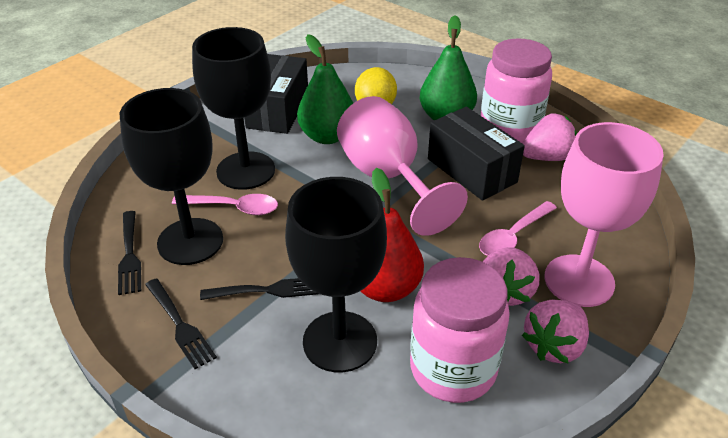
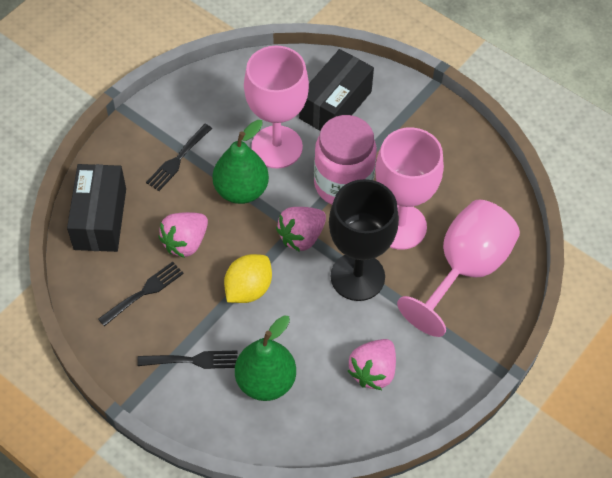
black goblet: [120,88,223,265] [192,27,275,190] [285,177,387,372] = 3 -> [329,179,399,301] = 1
pink goblet: [337,96,468,236] [544,122,664,307] = 2 -> [244,46,309,169] [375,127,444,250] [397,199,520,337] = 3
pink jar: [410,257,510,403] [481,39,552,143] = 2 -> [314,115,377,205] = 1
pink spoon: [172,194,278,215] [479,201,557,256] = 2 -> none = 0
red pear: [361,168,424,302] = 1 -> none = 0

